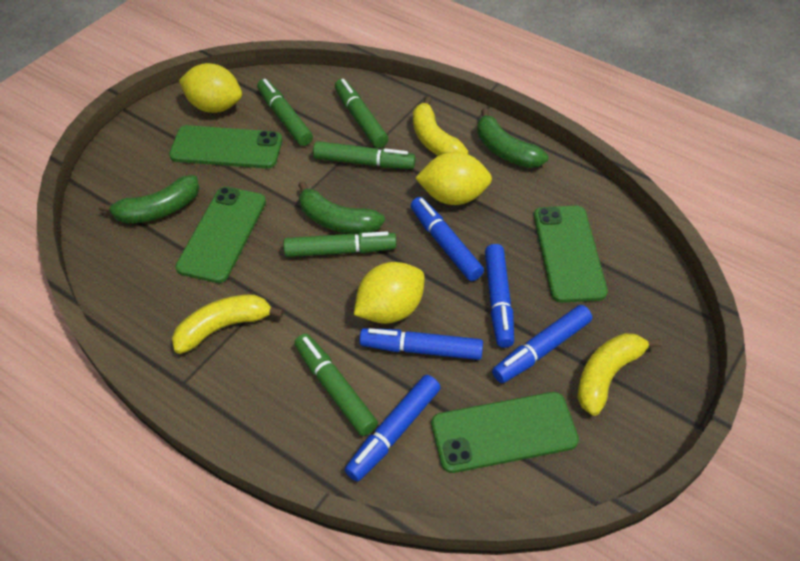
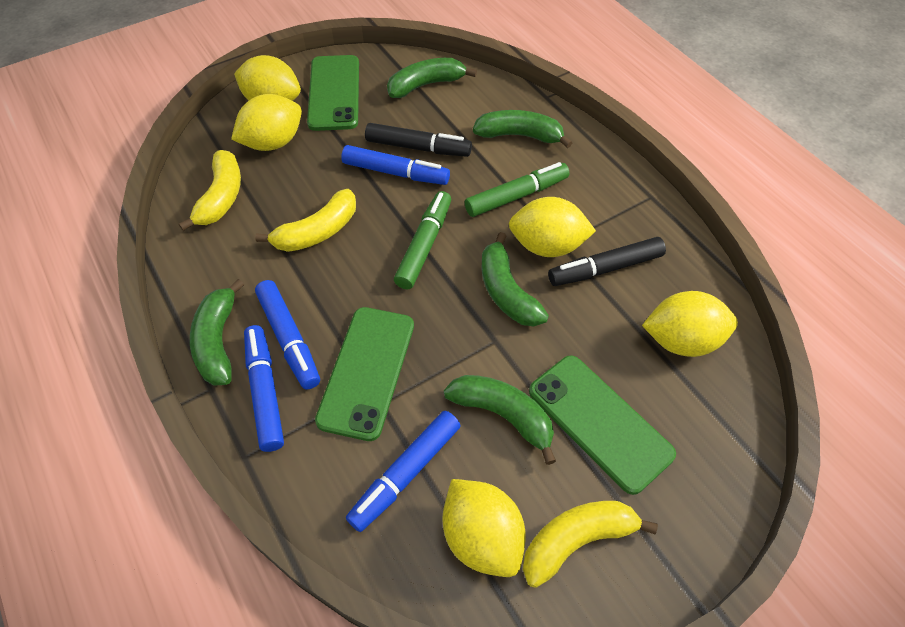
black marker: none = 0 -> [365,123,472,157] [548,237,666,286] = 2
blue marker: [345,375,441,482] [359,328,483,360] [411,197,484,281] [485,244,514,348] [492,305,592,383] = 5 -> [244,325,284,452] [255,280,320,390] [341,145,450,185] [346,411,461,532] = 4
green banana: [99,175,199,223] [298,181,385,234] [477,108,548,168] = 3 -> [190,279,244,386] [387,58,477,98] [444,375,556,465] [473,110,572,148] [482,232,549,327] = 5
green marker: [257,79,313,146] [283,231,397,257] [294,334,378,436] [313,141,416,169] [335,79,388,148] = 5 -> [394,191,451,289] [465,162,570,217] = 2
green phone: [169,125,282,169] [175,187,266,283] [431,392,579,473] [534,206,608,303] = 4 -> [307,55,359,131] [315,307,414,441] [529,355,676,495] = 3
yellow lemon: [179,63,242,113] [354,262,425,324] [415,152,492,205] = 3 -> [231,94,302,151] [234,55,301,101] [442,479,526,577] [509,197,596,257] [642,291,738,357] = 5

